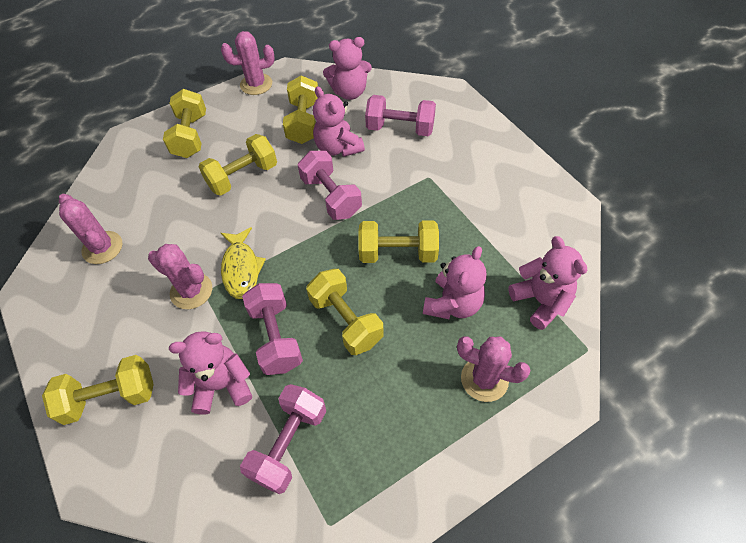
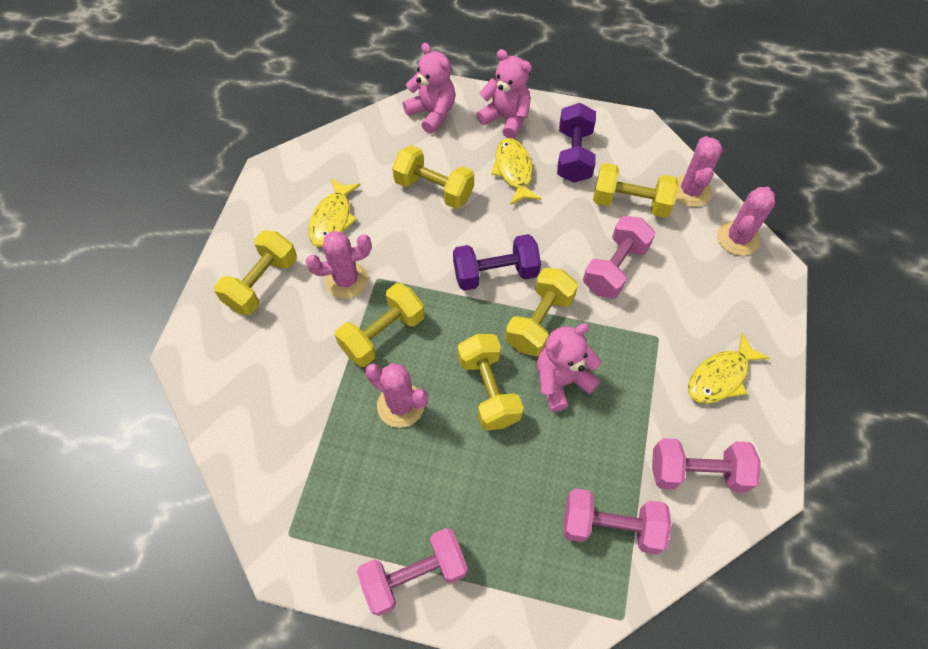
pink teddy bear: [169,331,252,415] [313,86,365,157] [323,37,372,100] [423,246,487,319] [508,236,587,330] = 5 -> [403,43,455,134] [476,49,532,139] [537,323,601,412] = 3
purple dumbbell: none = 0 -> [453,234,541,291] [557,103,596,183] = 2
yellow fish: [221,227,266,299] = 1 -> [308,178,361,247] [491,138,541,205] [688,333,770,404] = 3

